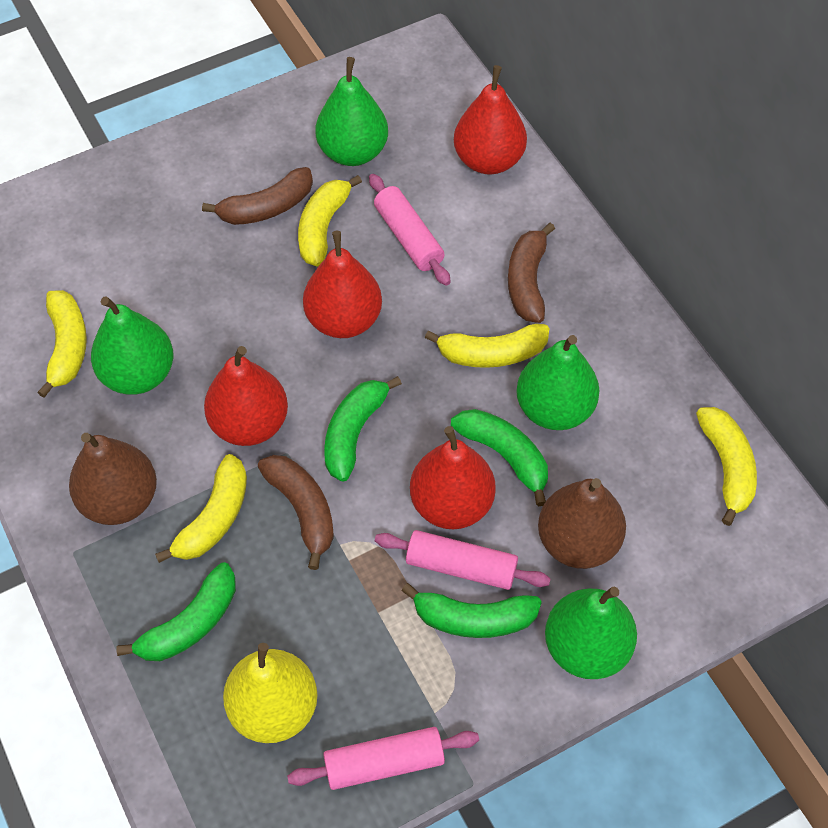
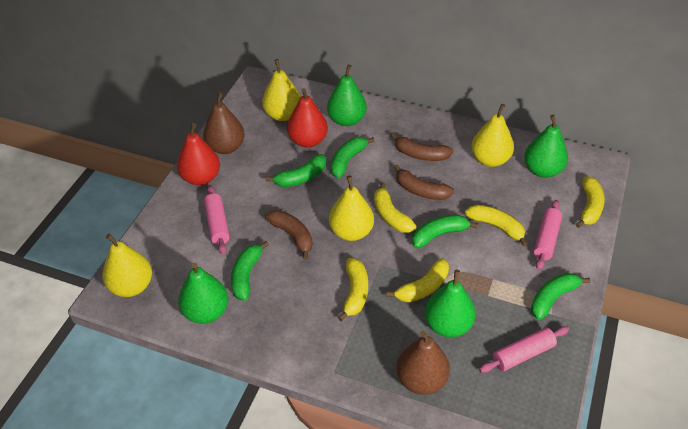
green banana: [116,562,236,661] [324,376,402,482] [402,583,542,638] [451,409,548,506] = 4 -> [231,241,269,301] [265,154,326,187] [331,137,375,178] [412,215,478,248] [531,273,590,320] = 5
red pear: [204,346,288,446] [303,231,382,338] [410,426,496,529] [454,65,527,175] = 4 -> [177,123,220,185] [287,88,328,148] = 2
yellow pear: [223,643,317,743] = 1 -> [103,234,152,297] [262,59,301,121] [329,176,374,241] [471,104,514,167] = 4

